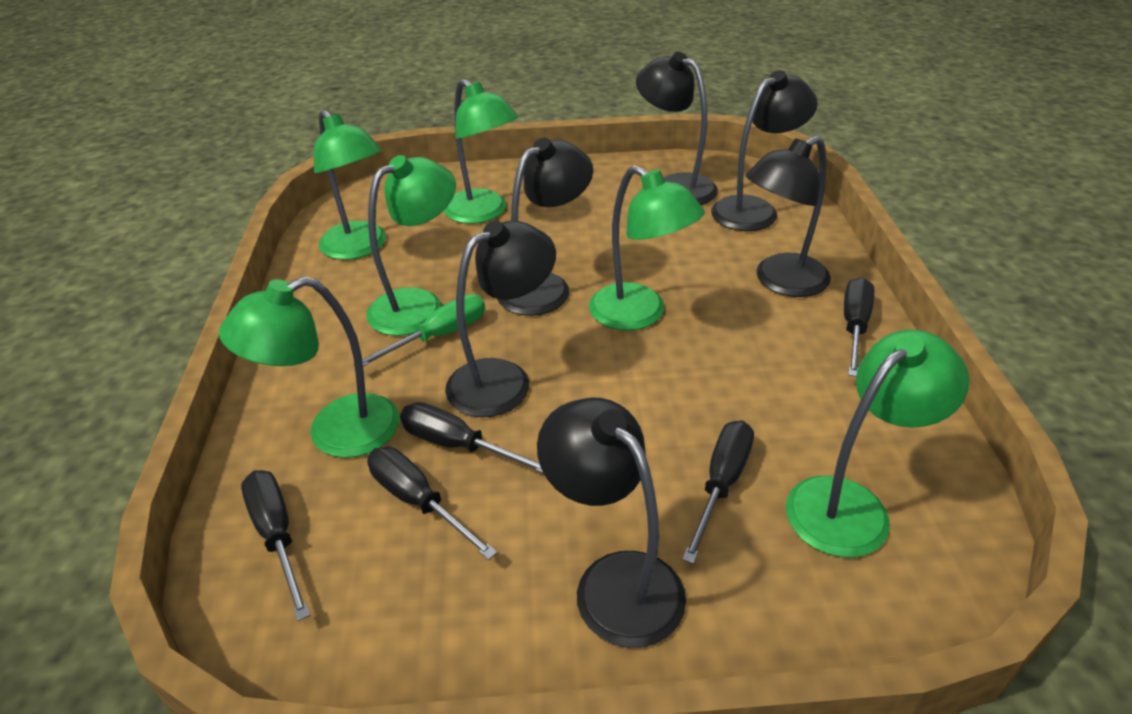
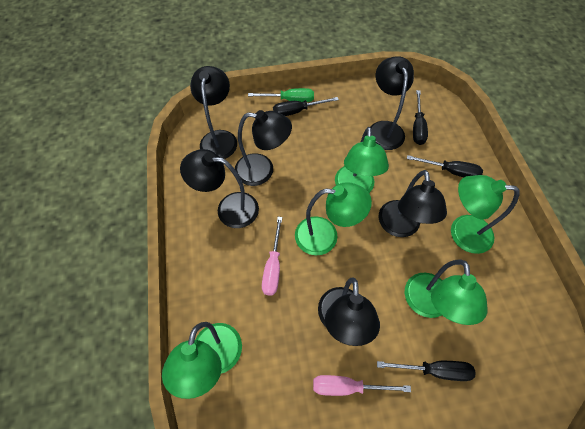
black screwdriver: [241,470,310,621] [367,446,497,560] [400,402,544,474] [682,420,754,564] [844,277,874,377] = 5 -> [273,97,339,116] [377,361,476,381] [407,155,483,177] [413,90,428,145] = 4
green lamp: [219,276,400,458] [314,109,386,260] [366,155,456,336] [444,79,518,224] [589,165,705,331] [786,330,969,557] = 6 -> [162,322,242,399] [295,182,372,255] [335,127,389,193] [405,259,488,325] [451,175,520,254] = 5
pink screwdriver: none = 0 -> [262,217,282,296] [313,375,411,396] = 2

